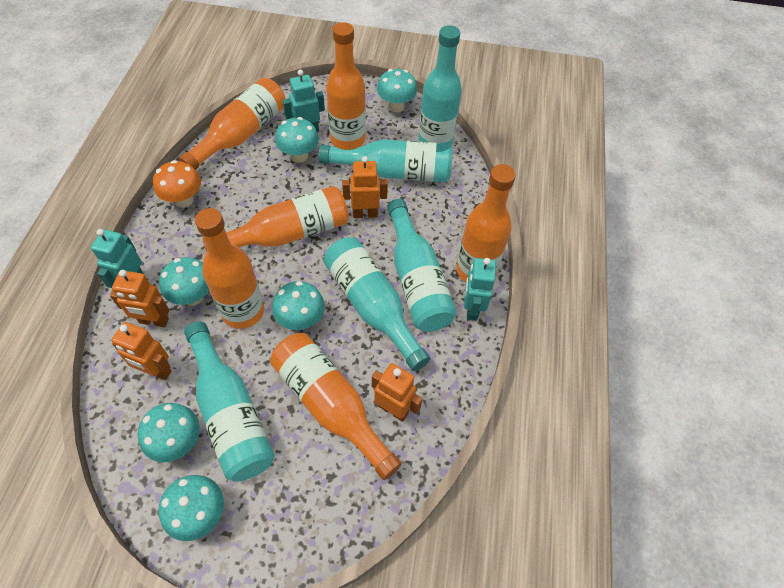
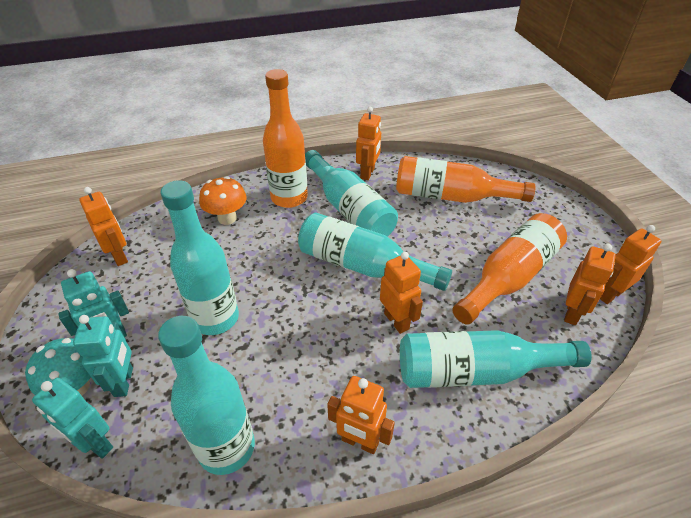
orange bottle: [179,78,285,170] [195,208,264,329] [203,186,349,252] [270,333,402,480] [326,22,366,148] [456,164,516,282] = 6 -> [263,69,308,208] [396,156,536,203] [452,213,567,325] = 3
orange robot: [110,270,169,327] [112,322,172,380] [342,156,388,218] [372,363,423,422] = 4 -> [79,187,128,266] [327,376,395,454] [356,107,381,180] [380,252,423,334] [564,244,616,325] [600,225,661,304] = 6
turquoise mushroom: [138,403,200,462] [158,475,224,541] [159,257,209,306] [272,281,325,330] [275,117,319,163] [377,69,417,112] = 6 -> [25,338,91,396] = 1

